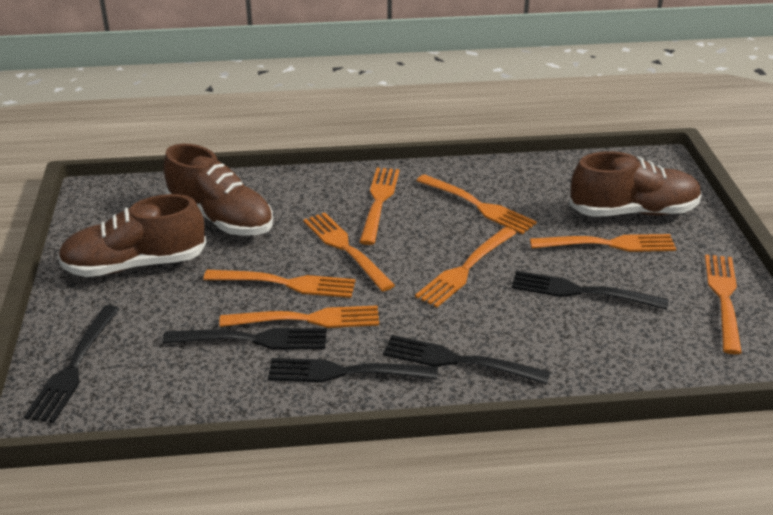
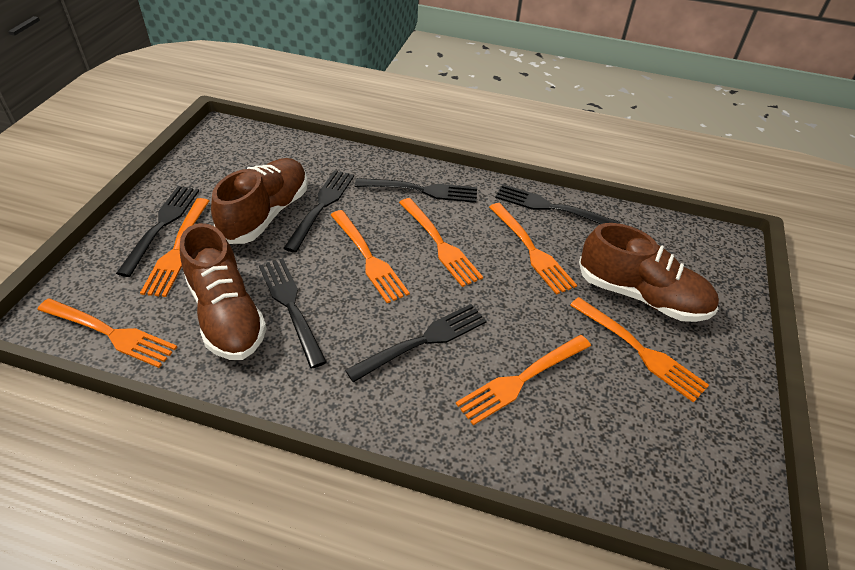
black fork: [24,305,120,423] [162,328,327,350] [268,358,438,382] [383,335,550,384] [511,270,668,310] = 5 -> [116,186,199,277] [259,258,327,368] [283,170,354,253] [345,304,487,383] [355,178,477,203] [495,184,620,224] = 6
orange fork: [203,270,356,298] [219,305,379,328] [303,212,395,292] [359,168,399,245] [415,227,516,308] [416,174,537,234] [530,234,676,252] [705,254,742,354] = 8 -> [37,298,177,368] [140,198,209,297] [331,210,410,303] [399,198,483,287] [456,335,591,425] [489,203,577,295] [570,297,709,403] = 7

